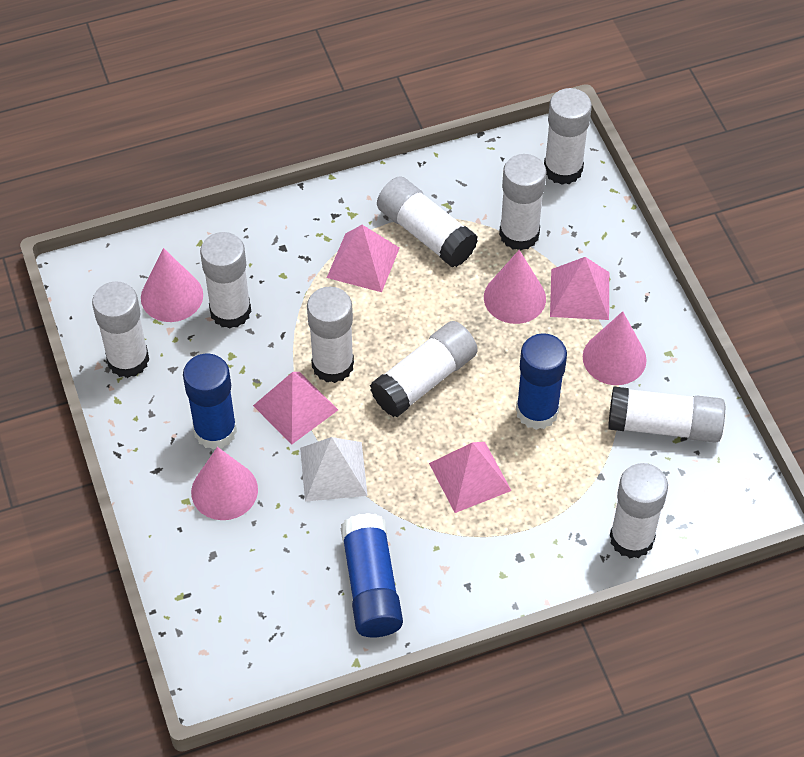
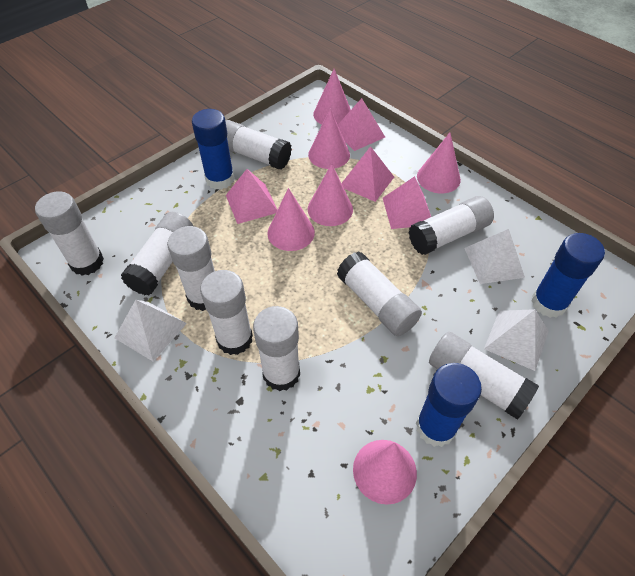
pink cone: [141,248,203,322] [191,447,258,520] [484,250,546,324] [583,311,647,385] = 4 -> [267,188,315,251] [307,164,353,226] [308,109,350,169] [313,69,351,125] [353,440,417,505] [417,133,461,193] = 6
white pyramid: [300,437,368,502] = 1 -> [115,300,187,361] [465,229,525,284] [484,309,548,371] = 3

